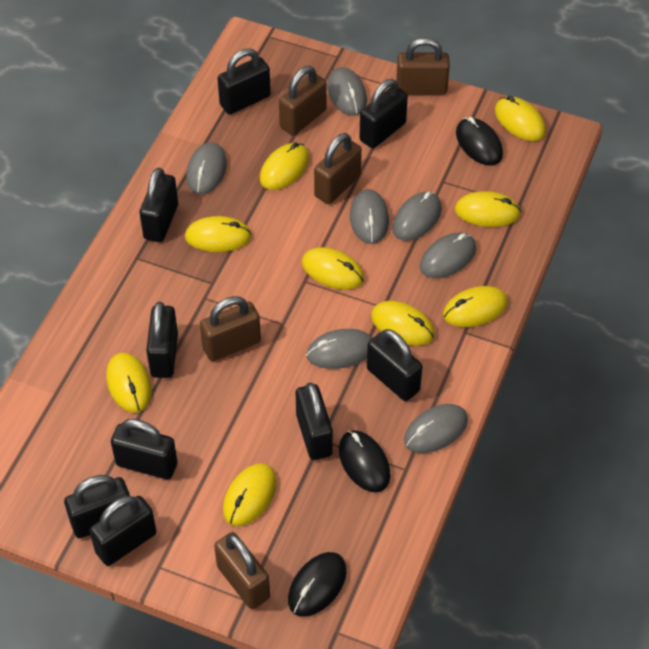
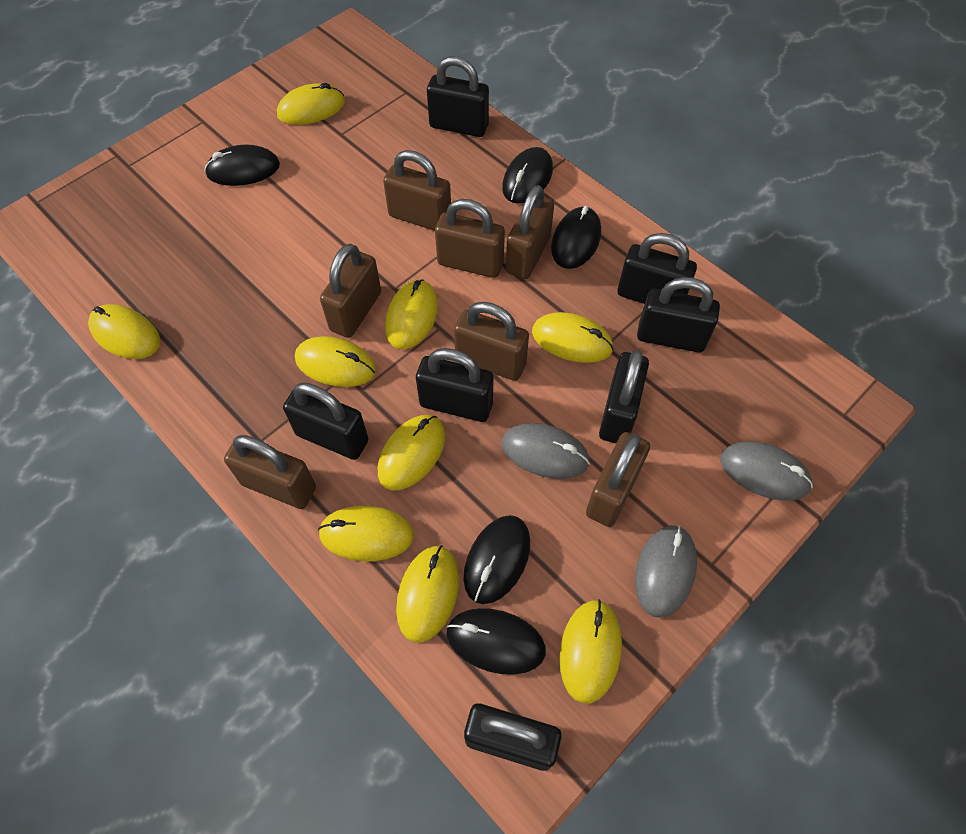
black mouse: [288,552,347,617] [339,430,391,492] [456,117,503,166] = 3 -> [204,145,280,186] [447,608,546,675] [464,515,530,604] [502,147,553,204] [551,206,601,269] = 5
black padlock: [64,475,130,538] [89,496,156,566] [111,419,177,480] [140,168,178,242] [146,302,178,378] [217,48,271,115] [296,383,333,460] [359,79,408,148] [367,329,423,401] = 9 -> [283,383,368,460] [416,348,494,422] [427,56,489,137] [464,703,562,771] [599,350,649,443] [617,233,697,304] [637,277,720,353] = 7
brown padlock: [200,296,261,361] [214,532,270,609] [279,66,327,136] [314,133,362,204] [396,38,450,95] = 5 -> [224,435,316,509] [320,244,381,338] [383,150,451,231] [435,199,505,278] [454,302,529,381] [506,185,554,279] [586,432,650,527] = 7
grey mouse: [186,142,227,194] [306,329,372,369] [327,67,367,116] [350,189,389,244] [392,192,442,241] [404,404,468,453] [420,233,476,278] = 7 -> [502,423,590,479] [635,525,697,618] [720,442,813,501] = 3

